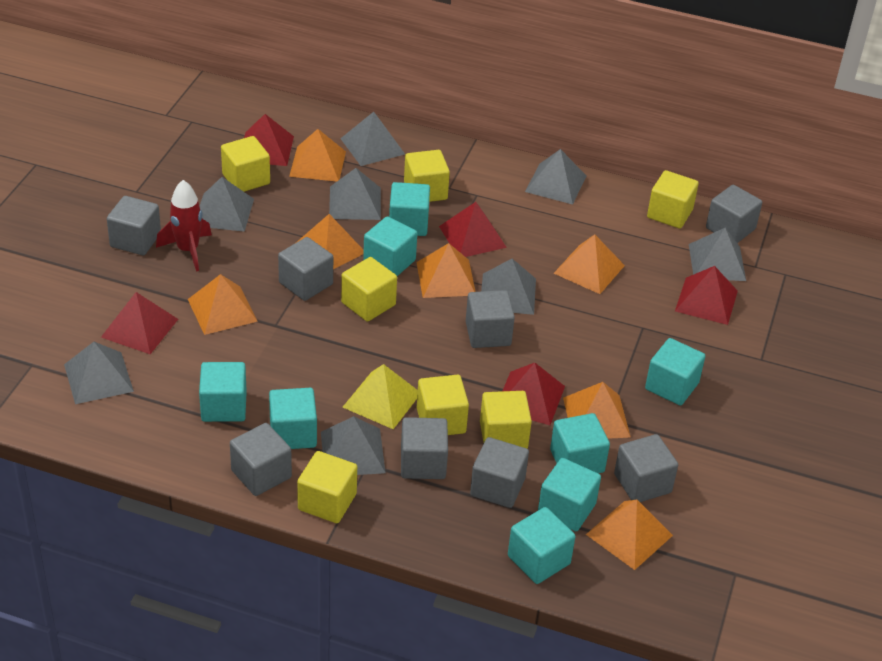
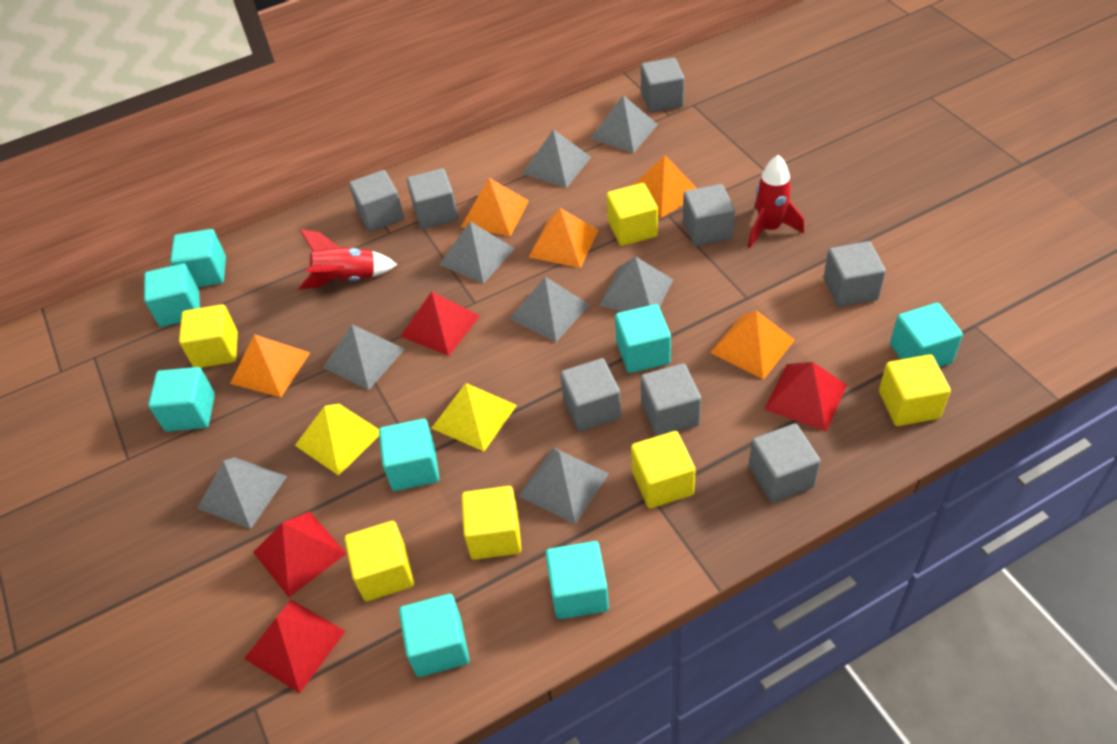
orange pyramid: [188,274,258,335] [289,129,346,182] [296,214,364,269] [416,243,476,298] [554,234,625,294] [563,382,631,439] [586,500,673,570] = 7 -> [230,334,310,397] [461,178,529,236] [529,208,598,268] [634,156,697,217] [710,310,794,380] = 5
red pyramid: [101,292,178,354] [244,114,294,166] [439,202,507,257] [503,362,565,425] [675,266,738,325] = 5 -> [244,600,346,693] [253,511,347,597] [400,291,480,356] [764,362,847,432] = 4
red rocket: [156,180,212,271] = 1 -> [299,229,397,289] [748,155,804,248] = 2
yellow cube: [221,136,270,192] [297,451,357,523] [341,257,397,322] [404,150,450,202] [417,375,469,435] [480,391,532,449] [647,170,699,228] = 7 -> [179,304,238,368] [345,521,414,601] [461,486,522,560] [607,183,658,246] [631,431,696,508] [879,354,951,426] = 6
yellow pyramid: [343,364,418,429] = 1 -> [295,404,379,476] [431,383,517,451] = 2

